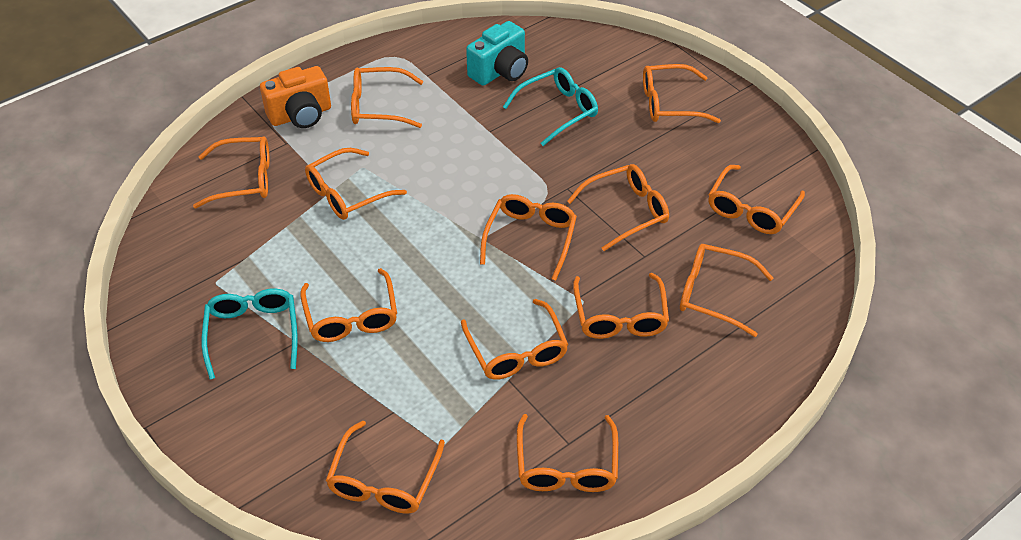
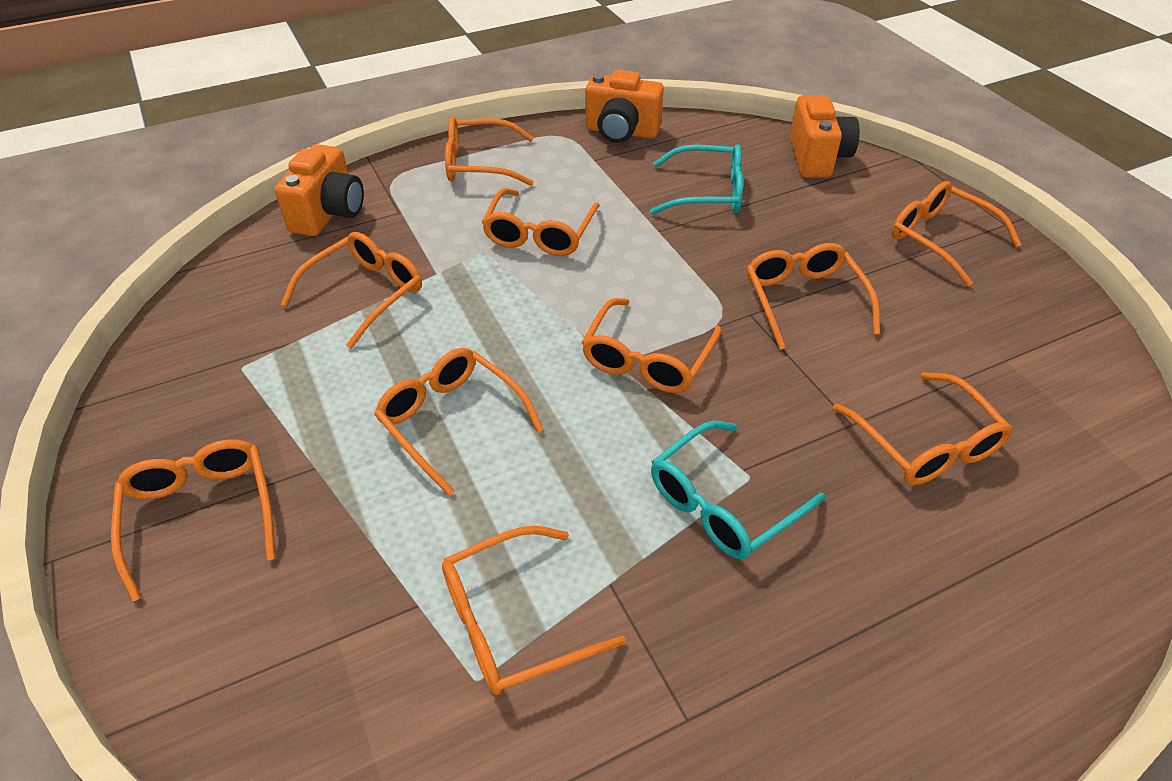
orange camera: [260,66,331,128] = 1 -> [274,144,364,236] [585,70,664,143] [790,95,860,178] = 3
orange glasses: [193,137,270,208] [300,268,397,342] [305,148,407,220] [326,421,445,514] [351,67,423,128] [461,299,568,380] [480,194,577,281] [517,414,618,492] [567,164,669,251] [573,273,669,339] [643,64,721,123] [680,244,773,337] [708,165,805,234] = 13 -> [111,439,276,602] [281,232,422,349] [374,348,544,496] [442,526,626,695] [445,117,534,186] [482,188,600,256] [582,298,721,393] [747,243,880,350] [833,372,1012,485] [892,181,1022,287] = 10
turquoise camera: [466,21,528,86] = 1 -> none = 0

